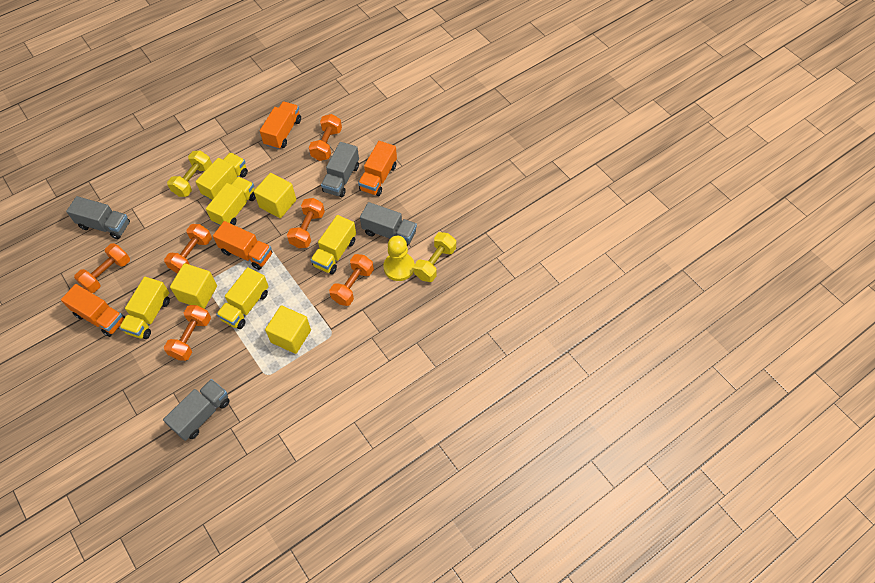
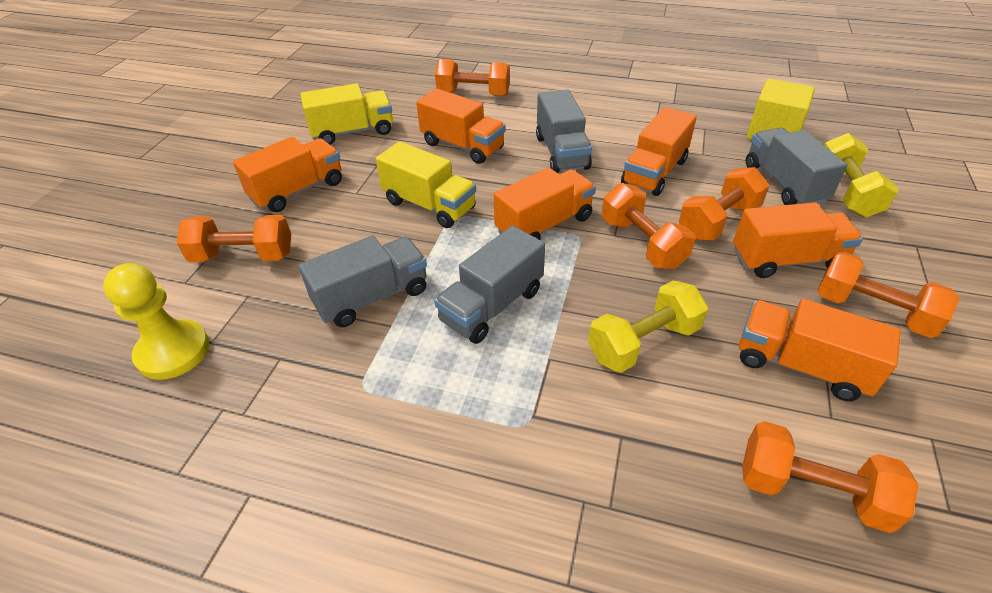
orange truck: [61,284,125,337] [213,221,272,270] [260,102,301,149] [358,141,397,196] = 4 -> [233,137,342,212] [416,88,505,164] [494,168,596,240] [621,107,697,196] [733,202,863,278] [739,299,901,401] = 6
yellow cube: [170,263,217,309] [254,173,296,218] [265,305,311,354] = 3 -> [747,78,815,140] = 1
yellow truck: [119,277,170,339] [196,152,248,200] [206,177,256,225] [216,267,269,329] [311,215,356,274] = 5 -> [301,83,393,145] [376,141,476,228] = 2

